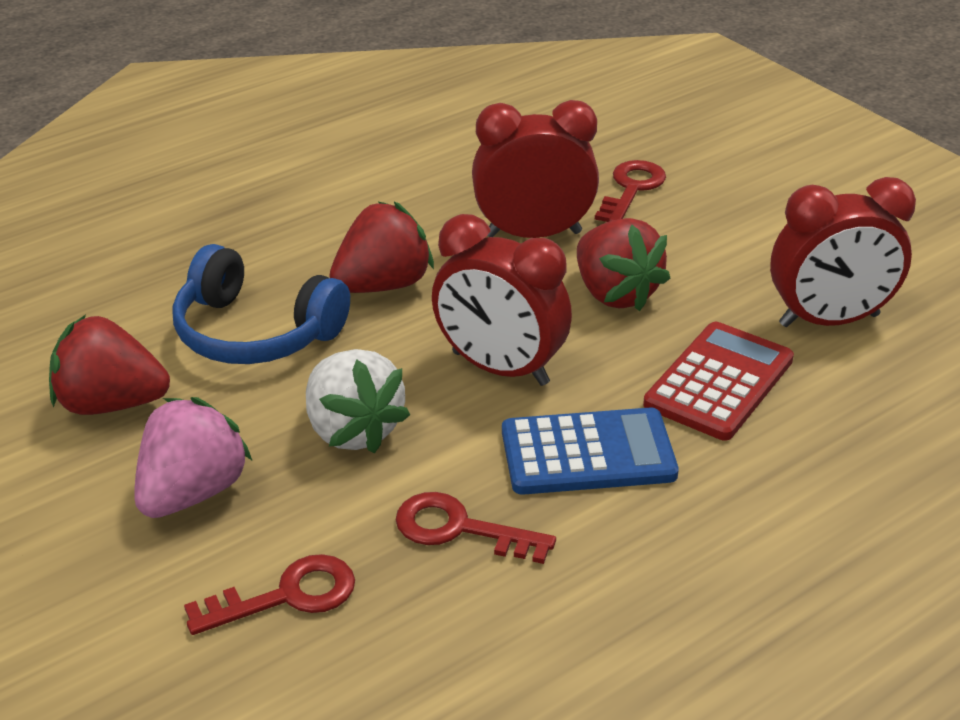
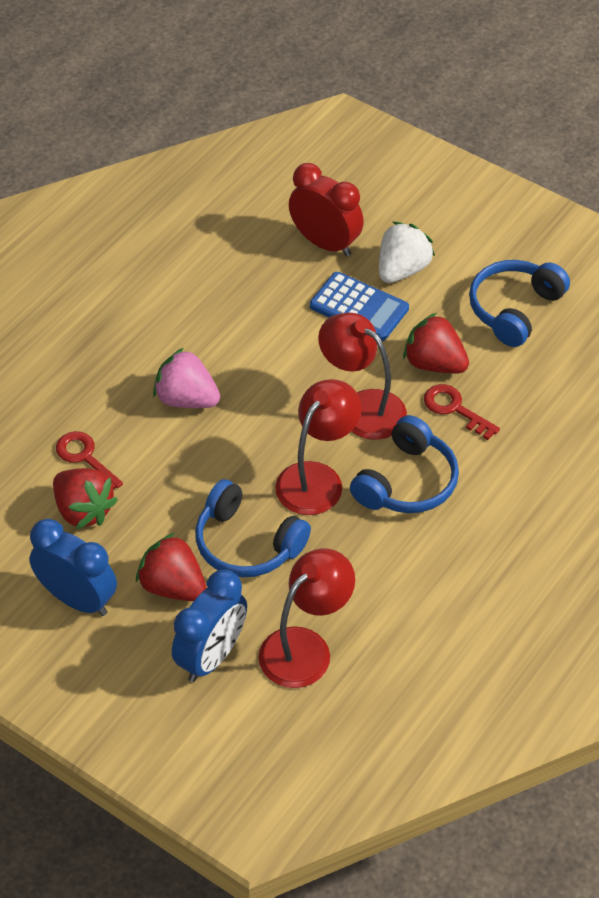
blue clock: none = 0 -> [29,519,117,616] [172,570,247,682] = 2
blue headphones: [172,244,350,364] = 1 -> [195,479,311,577] [350,415,459,513] [469,260,570,347] = 3
red calculator: [643,322,794,440] = 1 -> none = 0
red clock: [432,214,572,386] [472,100,599,238] [770,177,916,327] = 3 -> [289,163,364,257] = 1
red key: [184,554,355,635] [396,492,556,564] [595,160,666,222] = 3 -> [56,431,123,490] [424,384,500,440] = 2
red lamp: none = 0 -> [259,548,355,688] [275,379,361,515] [318,313,407,440] = 3

